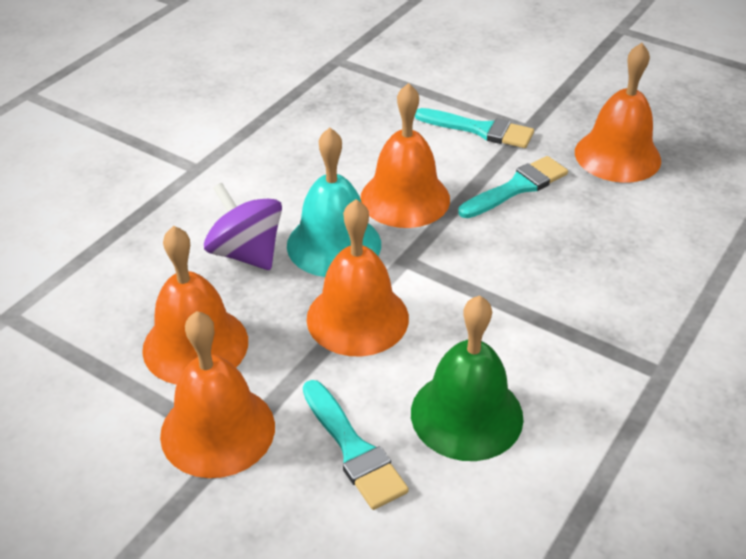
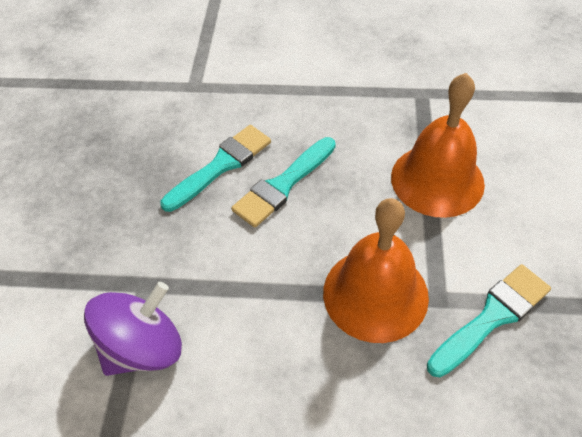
green bell: [411,295,524,461] = 1 -> none = 0
orange bell: [142,226,248,385] [160,311,275,478] [307,199,409,356] [360,83,450,228] [575,43,661,183] = 5 -> [323,198,429,343] [391,73,485,218] = 2
turquoise bell: [287,128,381,277] = 1 -> none = 0

